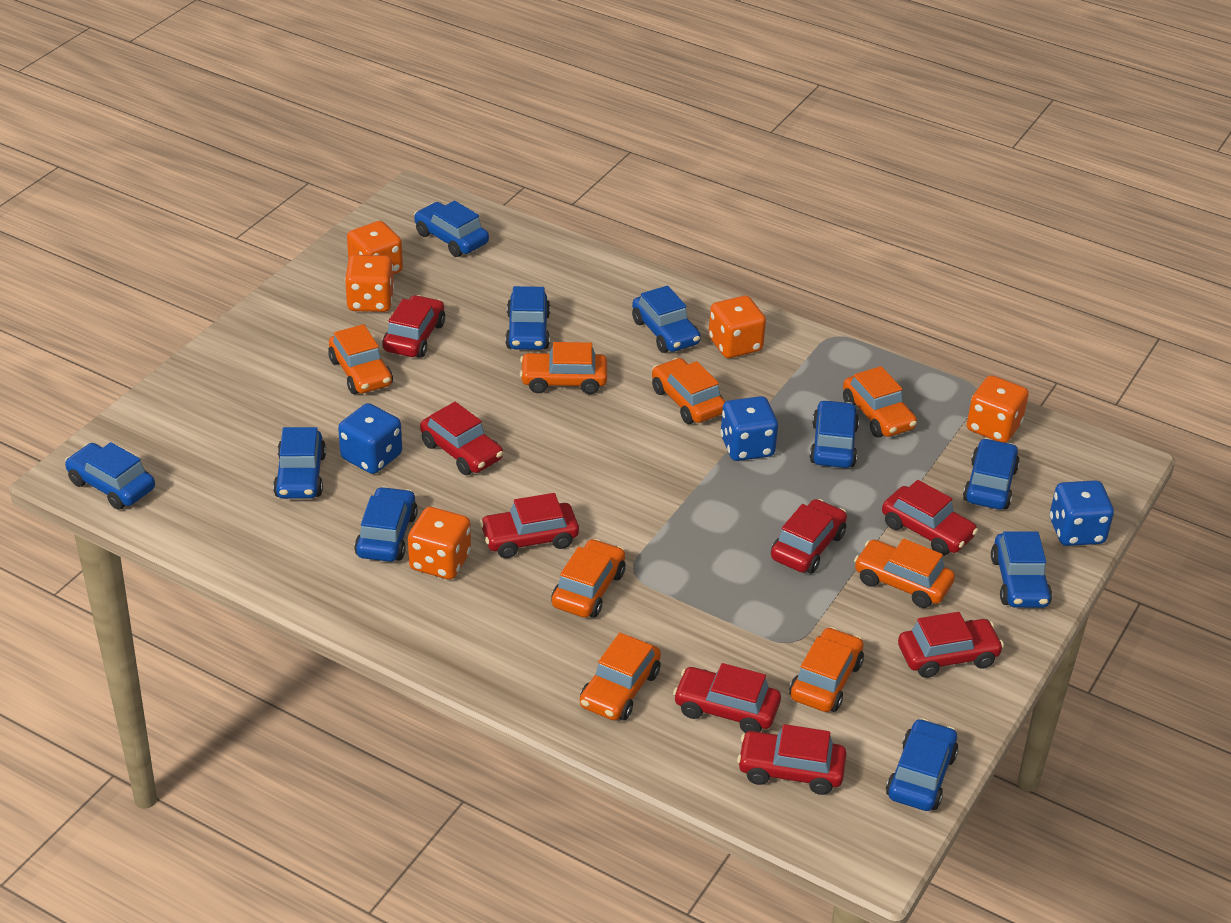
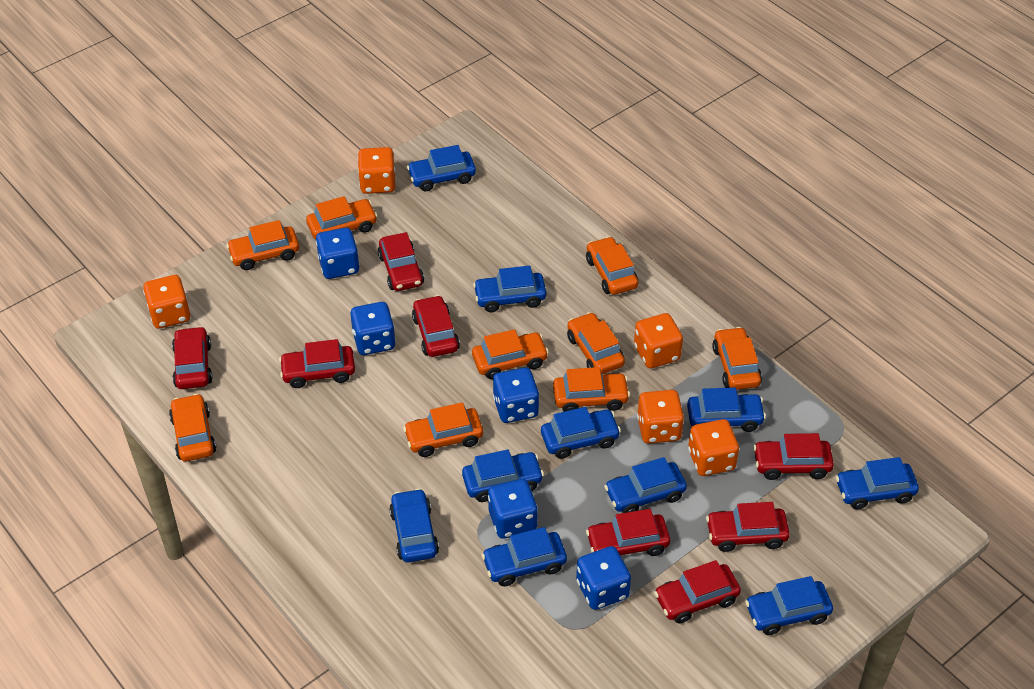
blue dice: [338,403,402,474] [720,396,778,461] [1050,480,1114,546] = 3 -> [316,227,359,279] [350,302,396,355] [488,479,538,539] [493,368,539,423] [576,546,631,610] = 5
orange car: [328,324,393,394] [520,342,607,394] [551,539,625,618] [580,633,661,721] [652,358,725,424] [789,627,864,712] [843,366,917,438] [854,539,955,608] = 8 -> [169,393,216,462] [226,220,299,270] [306,196,378,239] [403,402,483,457] [472,329,549,379] [553,367,630,412] [567,312,625,374] [586,236,638,295] [712,327,762,390] = 9

